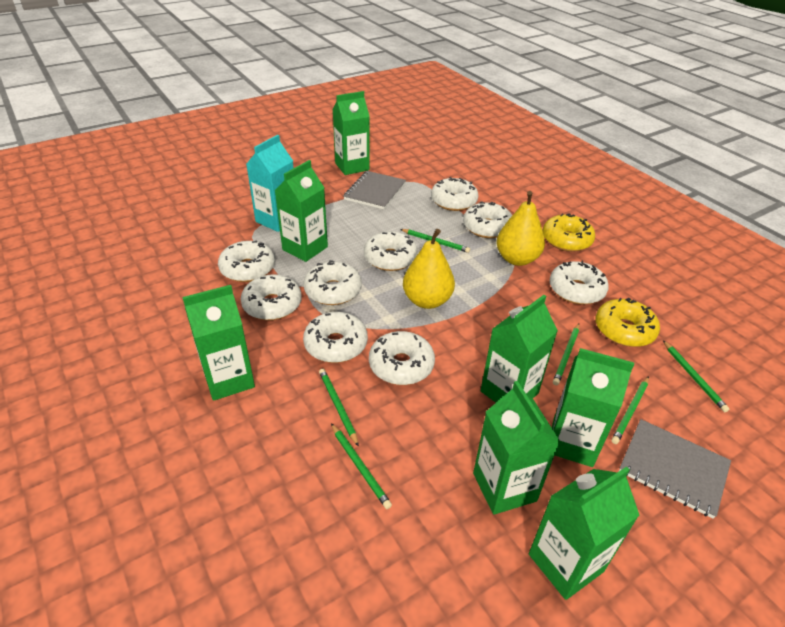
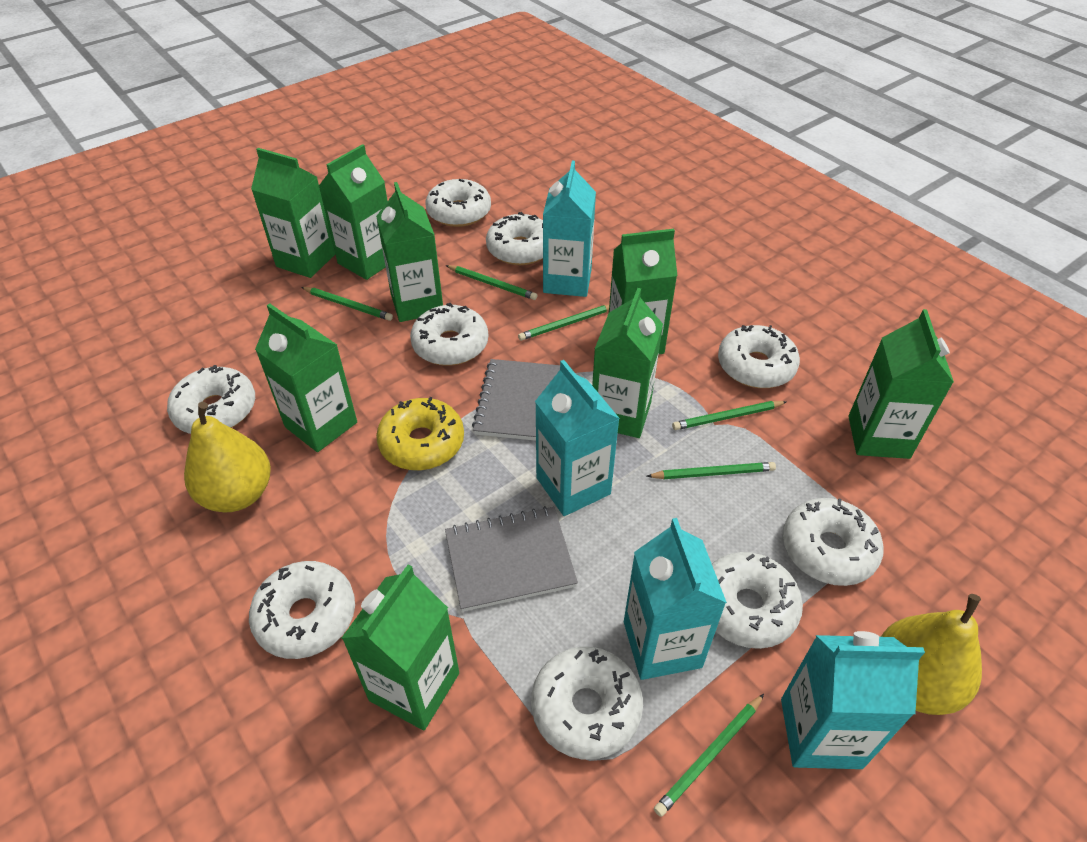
green carton: [182,285,255,401] [274,160,328,262] [333,91,370,175] [473,381,560,515] [481,295,558,403] [529,466,639,600] [552,348,634,467] = 7 -> [251,148,335,278] [255,303,357,452] [319,144,387,280] [342,565,459,730] [376,182,443,322] [592,288,663,438] [609,229,677,355] [848,309,954,459] = 8
turquoise carton: [246,135,294,232] = 1 -> [535,360,620,516] [543,161,596,297] [624,518,727,680] [781,631,925,769] = 4
yellow donut: [542,213,595,252] [595,298,660,347] = 2 -> [376,397,464,470] = 1

